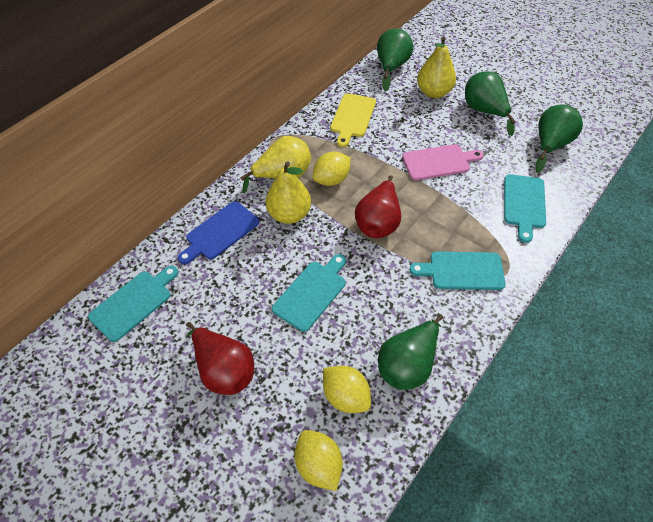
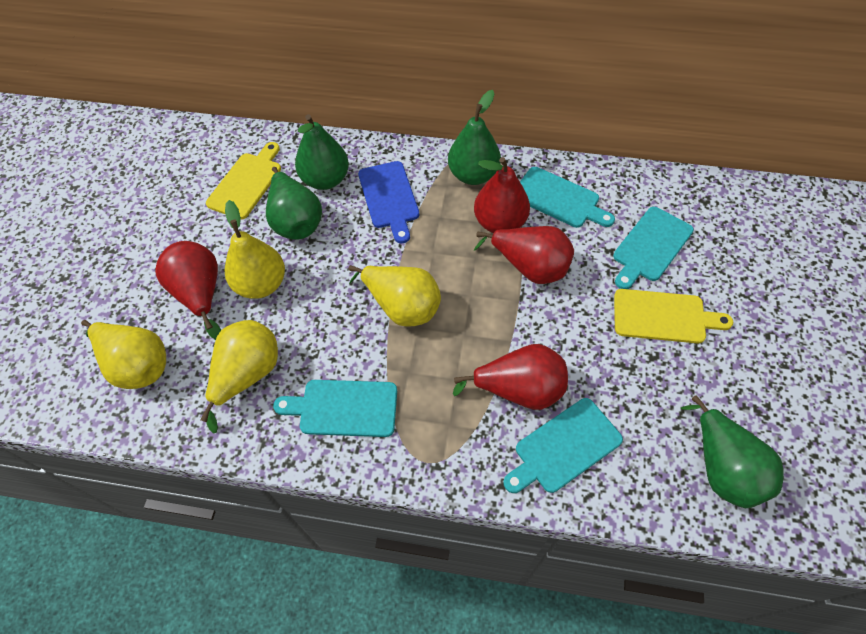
pink cutting board: [402,144,484,180] = 1 -> none = 0
red pear: [186,322,254,395] [355,175,401,238] = 2 -> [155,241,221,340] [453,344,568,410] [474,157,530,233] [474,226,574,284] = 4
yellow cutting board: [330,93,376,147] = 1 -> [206,142,281,219] [614,289,733,343] = 2
yellow lemon: [294,430,343,491] [313,152,351,186] [323,366,371,413] = 3 -> none = 0
yellow pear: [240,136,311,193] [265,161,311,224] [417,37,456,98] = 3 -> [81,320,166,389] [201,320,278,433] [225,200,285,299] [349,265,441,327] = 4

